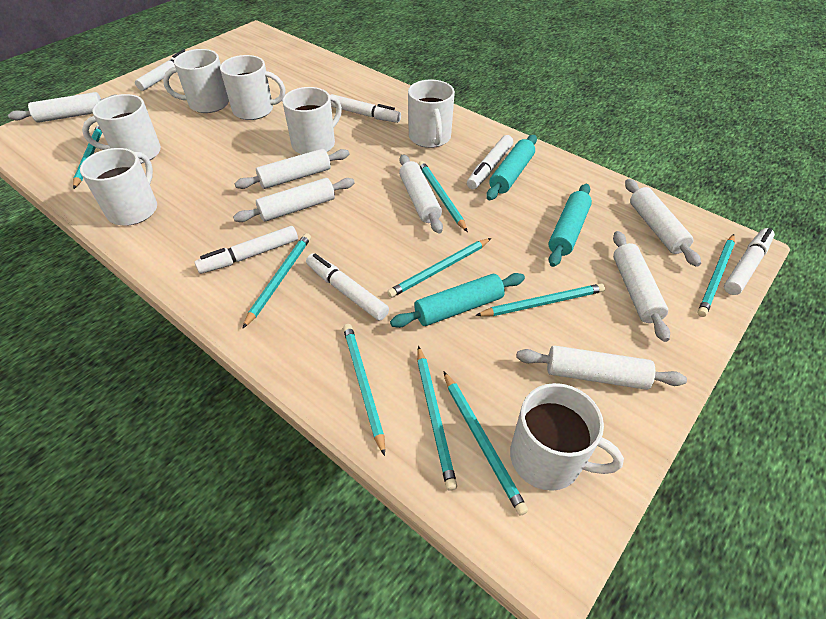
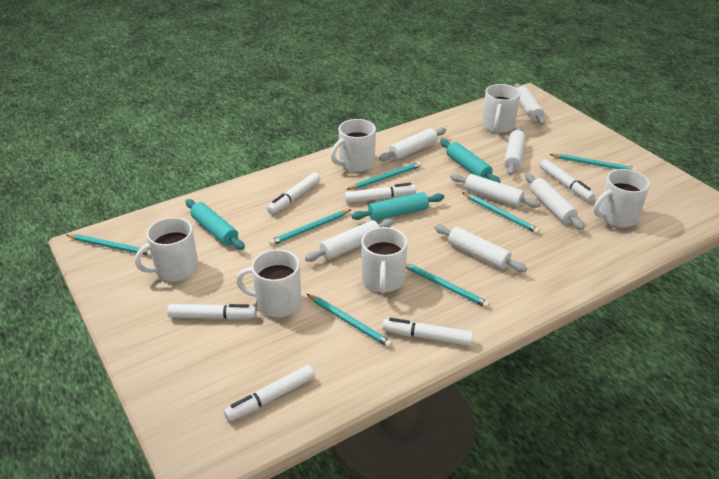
turquoise pencil: [73,124,102,189] [242,233,311,329] [343,324,385,456] [387,238,491,298] [417,346,457,491] [419,161,468,232] [443,371,528,516] [475,283,605,316] [698,234,735,317] = 9 -> [67,234,151,256] [269,209,352,246] [307,294,393,348] [346,162,421,190] [406,263,490,308] [462,192,540,234] [550,154,637,171] = 7
white mug: [80,148,157,226] [82,94,161,164] [163,49,229,113] [220,55,285,120] [282,87,342,155] [408,79,455,148] [510,383,624,491] = 7 -> [135,217,198,281] [236,250,301,317] [331,119,376,172] [361,227,408,293] [482,84,520,133] [594,169,650,228] = 6

